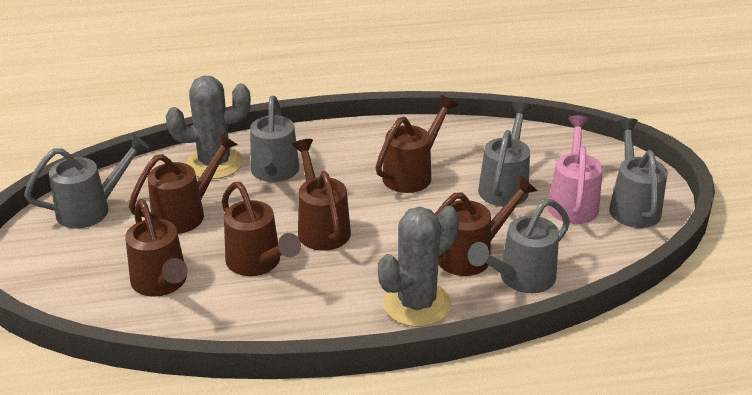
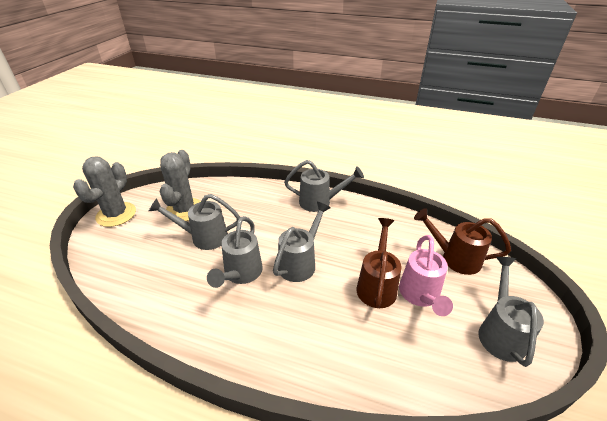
brown watering can: [125,199,188,297] [129,133,238,234] [222,182,301,276] [292,139,351,251] [376,95,458,193] [435,176,537,276] = 6 -> [357,218,402,308] [414,208,511,275] = 2

